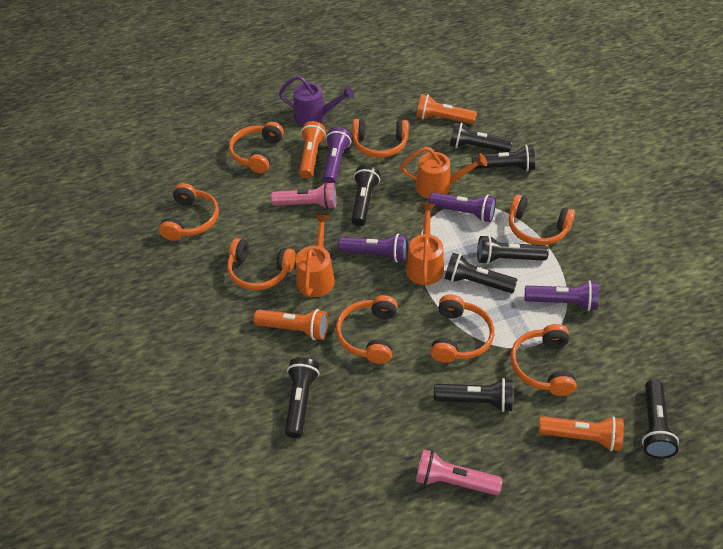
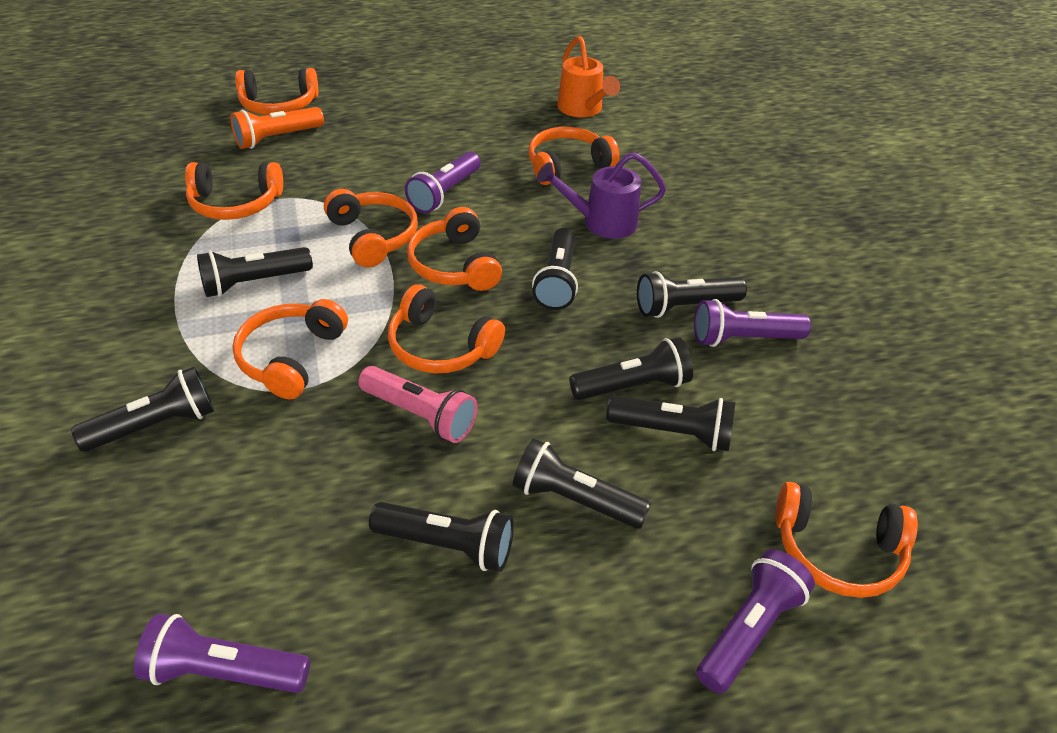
orange flashlight: [254,309,328,340] [299,121,326,178] [416,94,477,124] [539,416,624,451] = 4 -> [231,107,324,149] = 1
orange watering can: [296,214,335,297] [401,147,487,199] [406,203,444,285] = 3 -> [557,36,620,117] = 1
pink flashlight: [271,182,336,209] [416,449,502,496] = 2 -> [358,366,478,443] = 1

